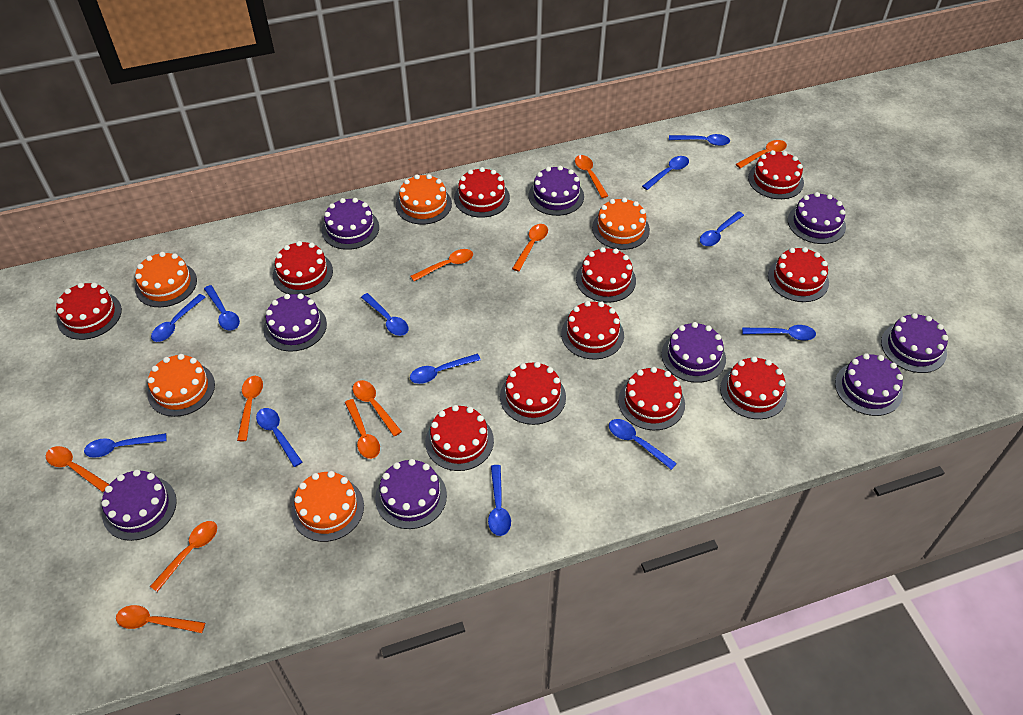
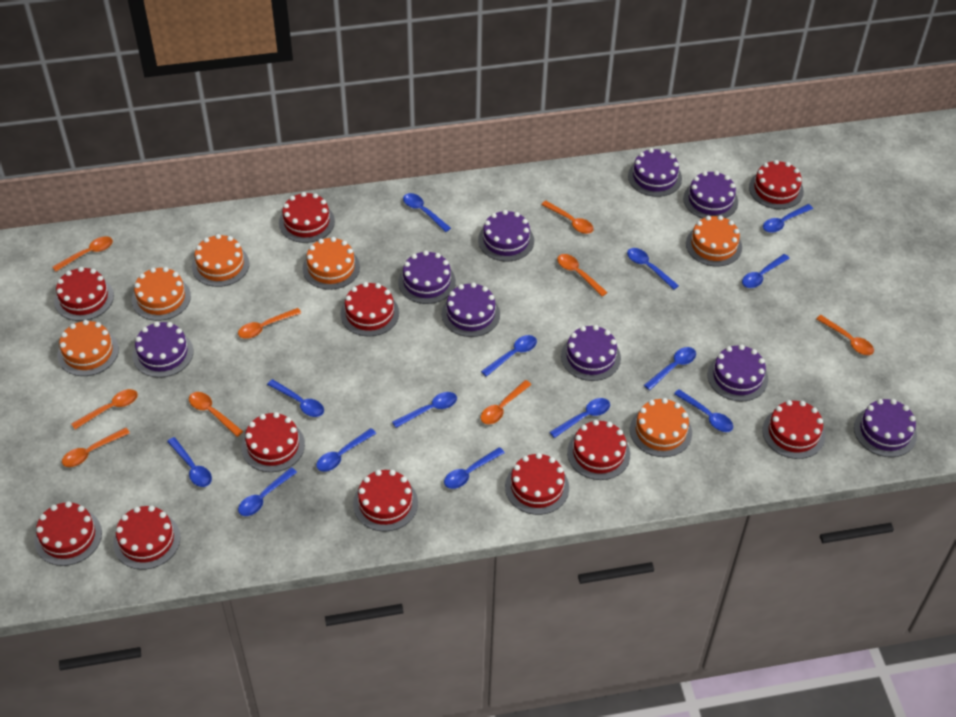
blue spoon: [84,433,167,458] [151,294,205,342] [204,285,240,330] [256,408,302,467] [361,293,408,336] [410,354,481,384] [488,465,511,536] [609,419,677,470] [642,156,689,190] [669,134,730,146] [700,211,744,246] [742,325,816,340] = 12 -> [167,437,212,487] [238,467,297,516] [267,379,324,417] [316,428,376,472] [392,392,457,428] [403,193,451,232] [444,447,505,489] [481,335,537,377] [550,398,610,438] [627,248,679,290] [644,347,696,390] [674,389,733,432] [742,254,790,288] [763,204,813,233] = 14
orange cake: [135,252,197,307] [147,354,215,417] [291,471,364,542] [396,174,452,225] [592,197,650,250] = 5 -> [57,320,119,376] [132,267,191,321] [192,234,249,287] [303,237,360,290] [630,398,692,457] [686,215,742,267] = 6
orange spoon: [46,446,109,492] [116,605,205,633] [150,521,217,592] [237,376,263,441] [345,399,380,459] [353,380,402,436] [411,249,473,281] [512,224,548,272] [575,155,608,198] [736,140,787,168] = 10 -> [52,236,113,272] [62,428,130,467] [71,389,138,429] [189,392,243,437] [238,308,301,339] [481,380,532,424] [541,201,594,234] [557,254,608,297] [816,315,874,355] = 9

